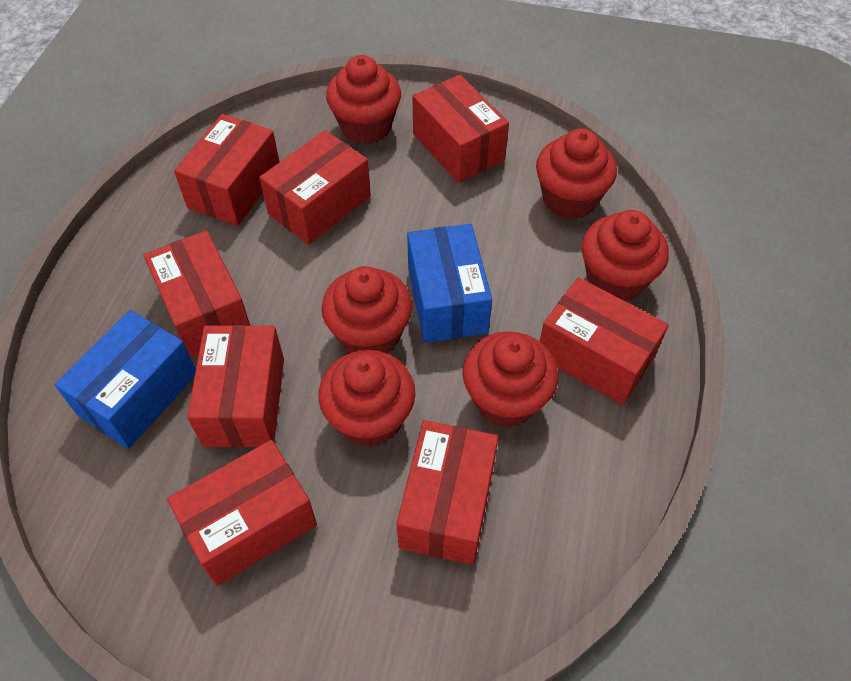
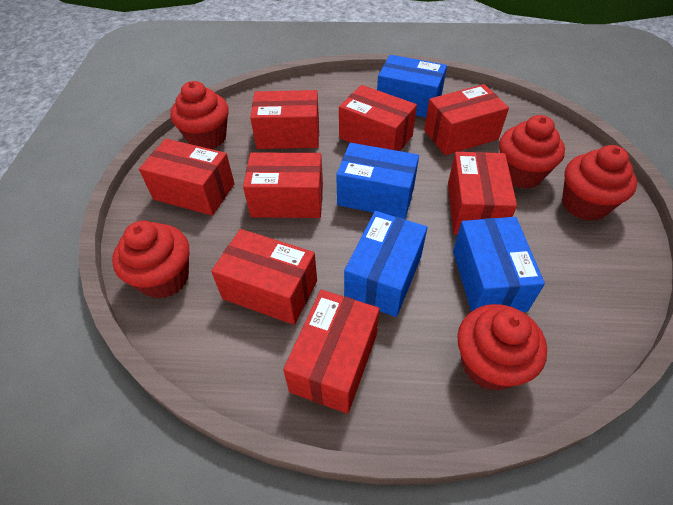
blue box: [55,310,196,449] [407,224,492,343] = 2 -> [336,143,419,219] [344,211,427,317] [377,55,447,117] [453,217,545,312] = 4
red cupcake: [318,350,416,447] [322,266,413,354] [326,55,401,144] [462,331,558,428] [536,128,617,219] [581,210,669,302] = 6 -> [112,221,189,299] [170,81,229,149] [457,304,547,391] [499,115,565,189] [562,145,637,221] = 5

